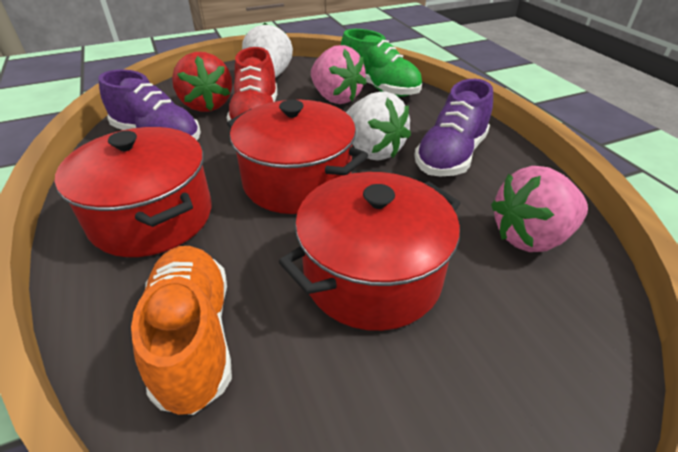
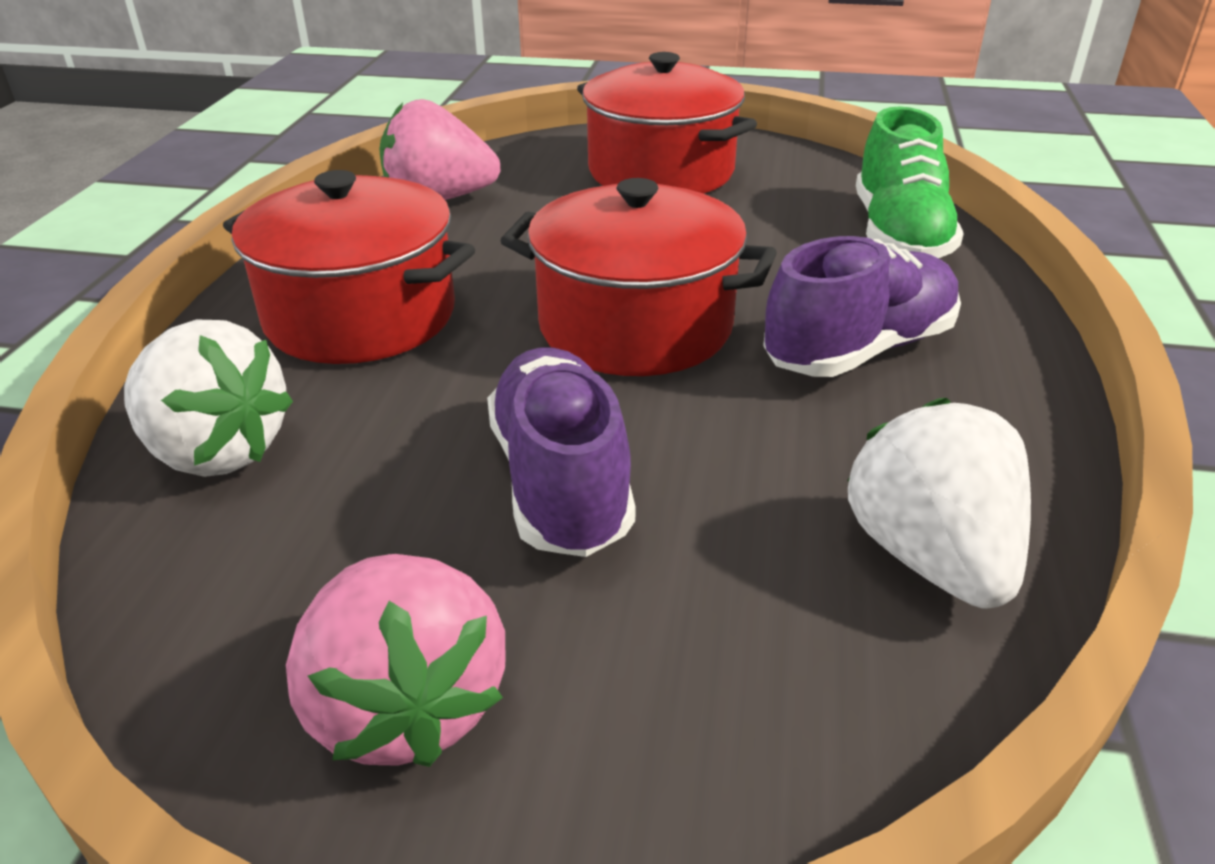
orange shoe: [131,246,232,415] = 1 -> none = 0
red shoe: [227,47,277,122] = 1 -> none = 0
red strawberry: [172,52,232,112] = 1 -> none = 0

